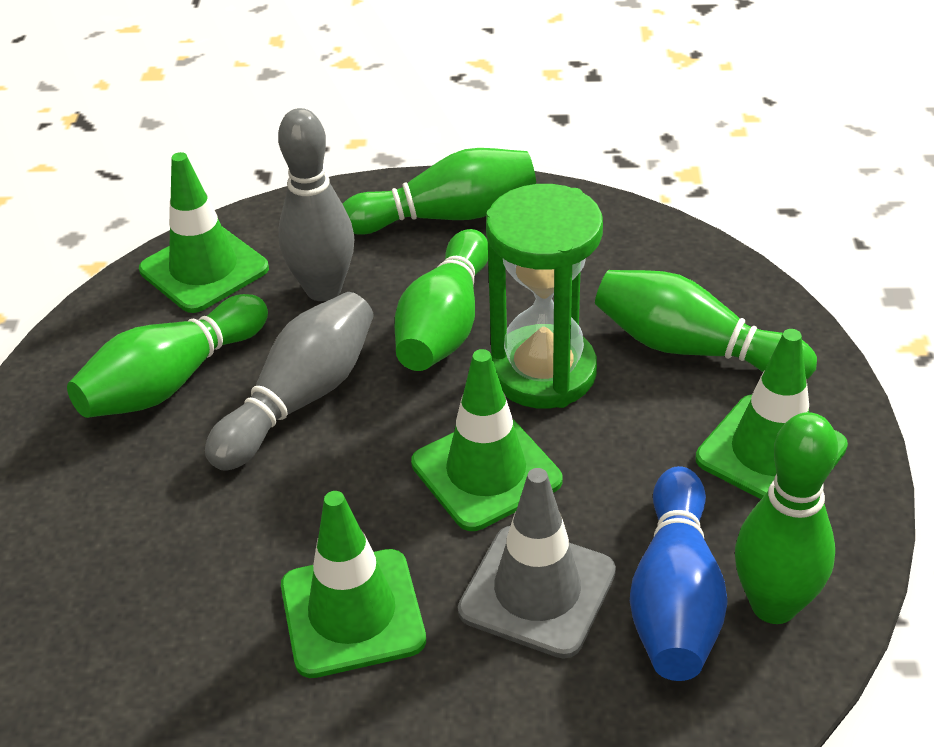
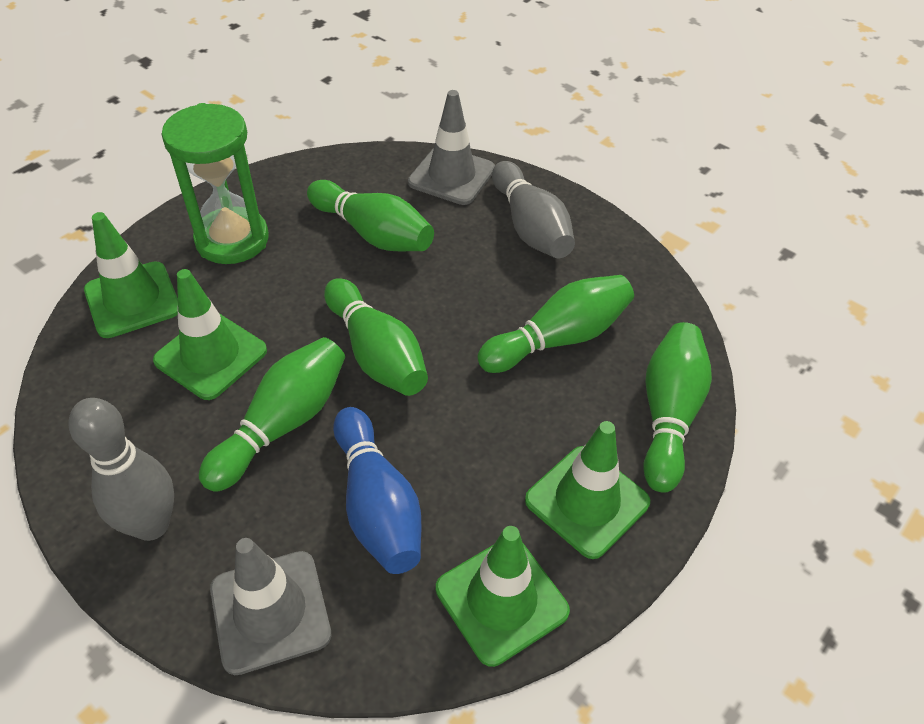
grey traffic cone: [458,468,616,659] = 1 -> [210,538,331,675] [408,90,495,205] = 2

